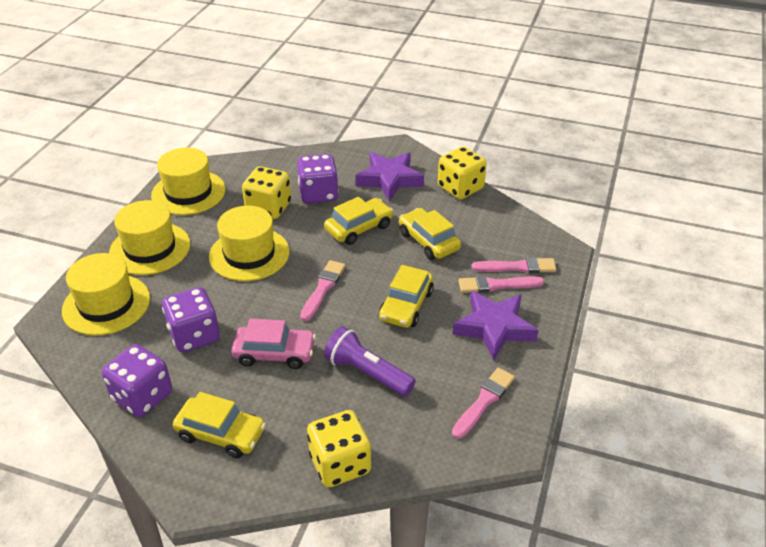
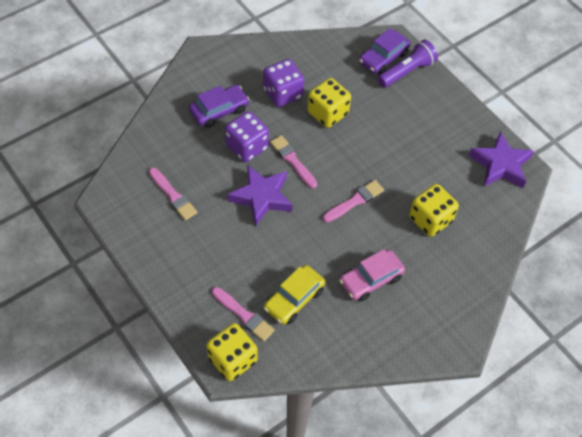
purple car: none = 0 -> [189,85,249,128] [359,28,410,75] = 2
purple dice: [102,344,172,417] [162,287,220,352] [297,154,339,204] = 3 -> [225,111,269,162] [263,59,304,107] = 2
yellow car: [173,392,266,458] [324,197,393,245] [379,265,434,328] [399,208,461,260] = 4 -> [264,265,325,325] = 1
yellow hat: [62,253,150,336] [109,200,190,275] [151,148,226,215] [209,206,290,281] = 4 -> none = 0

